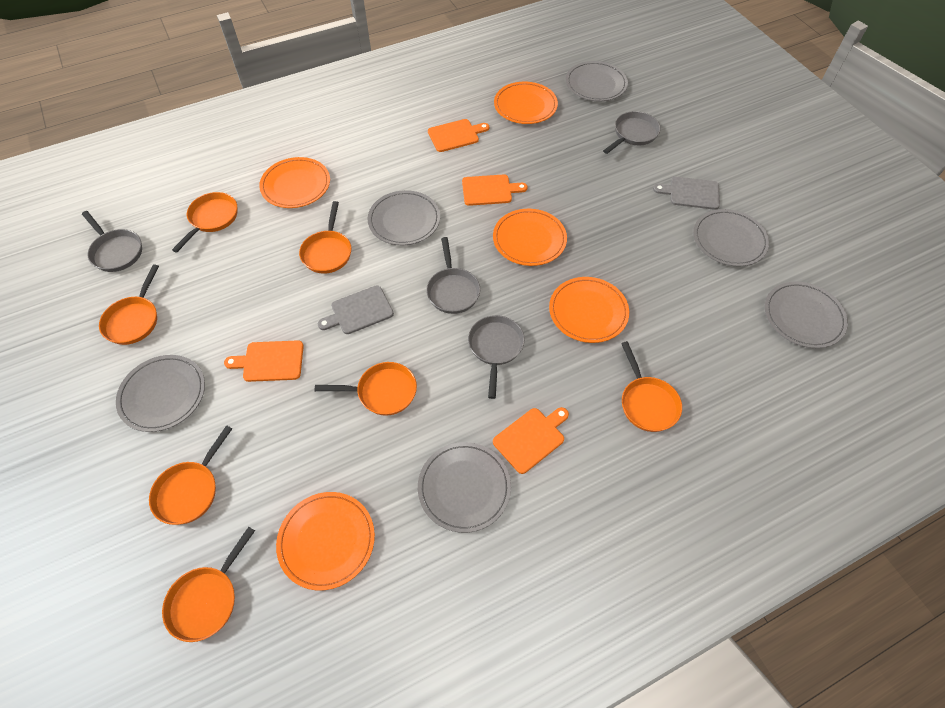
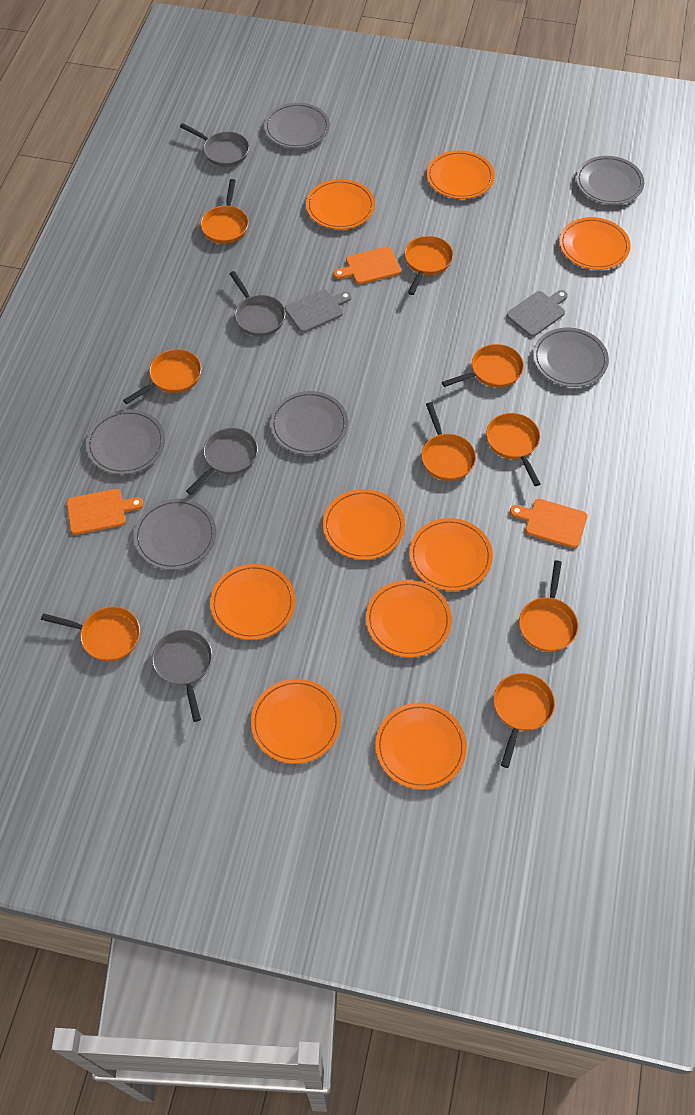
orange cutting board: [224,340,304,382] [428,119,489,152] [462,174,528,206] [493,407,569,474] = 4 -> [67,489,144,535] [334,247,401,284] [510,499,588,548] = 3
orange pan: [99,264,159,345] [149,425,232,525] [162,527,255,642] [172,192,237,253] [299,201,351,274] [315,362,417,416] [621,341,682,432] = 7 -> [41,607,140,661] [123,349,202,404] [200,179,249,244] [404,236,453,295] [421,402,476,481] [442,344,524,388] [486,413,540,486] [493,673,555,768] [519,560,578,652] = 9
orange plate: [259,157,330,208] [276,492,375,591] [493,209,567,266] [494,81,558,124] [549,277,629,343] = 5 -> [210,564,295,640] [251,679,341,764] [306,179,375,229] [323,489,405,560] [366,580,452,657] [376,703,467,790] [409,518,493,591] [427,150,495,199] [559,217,631,270] = 9

